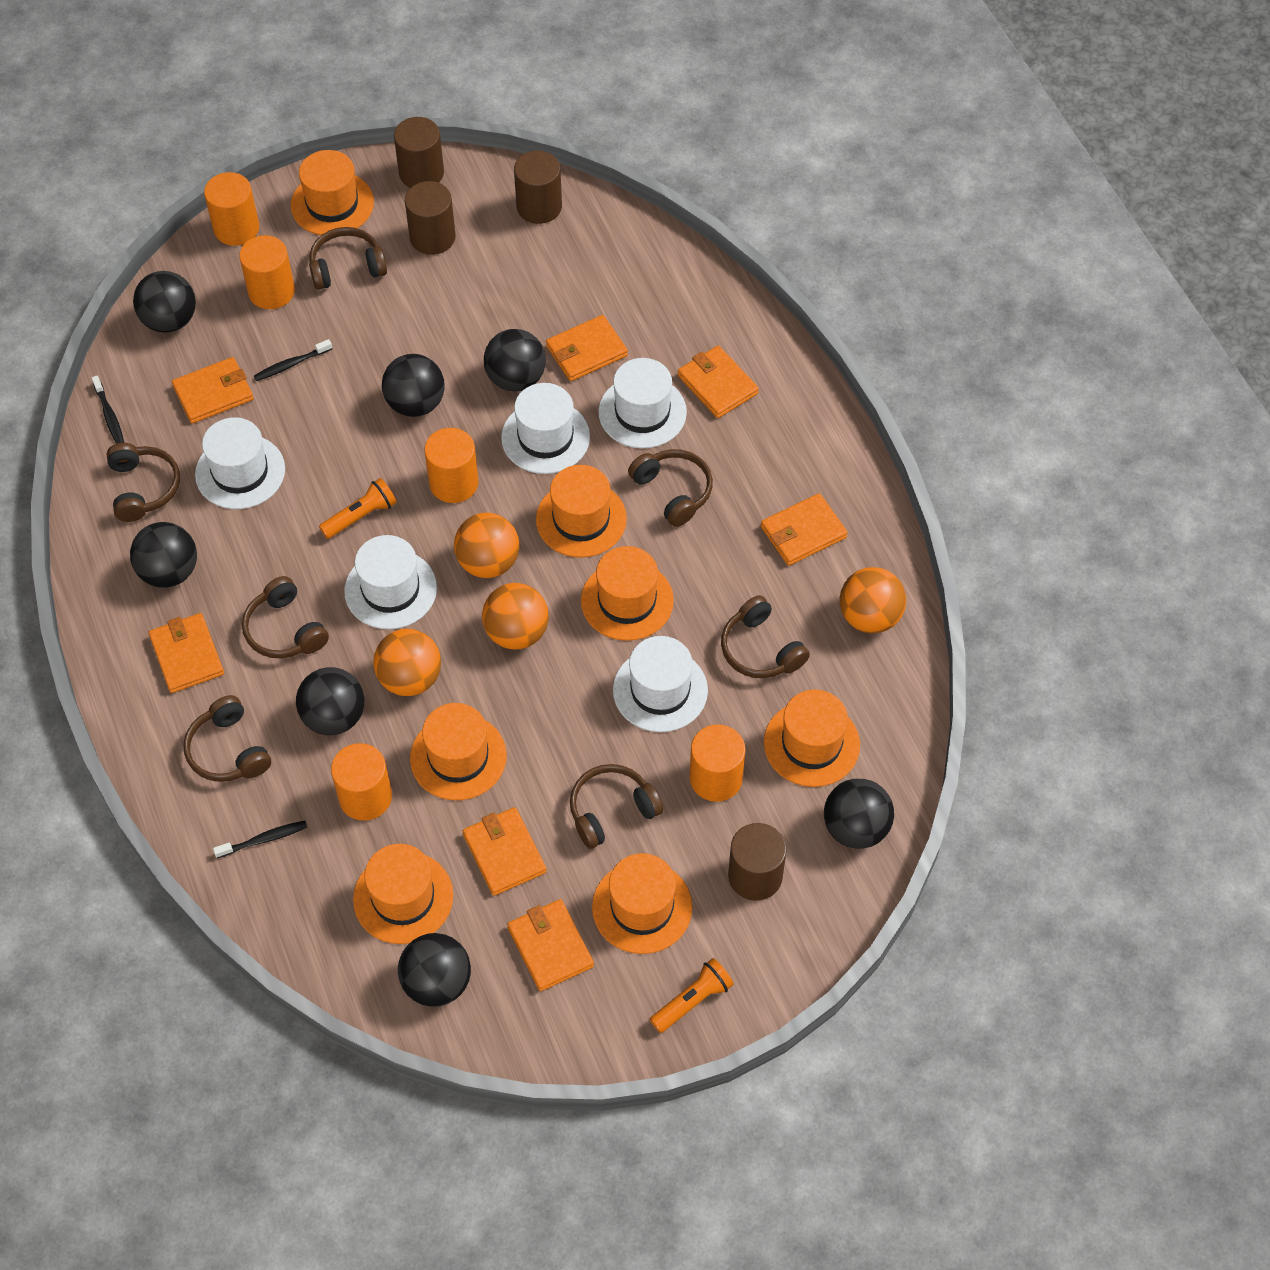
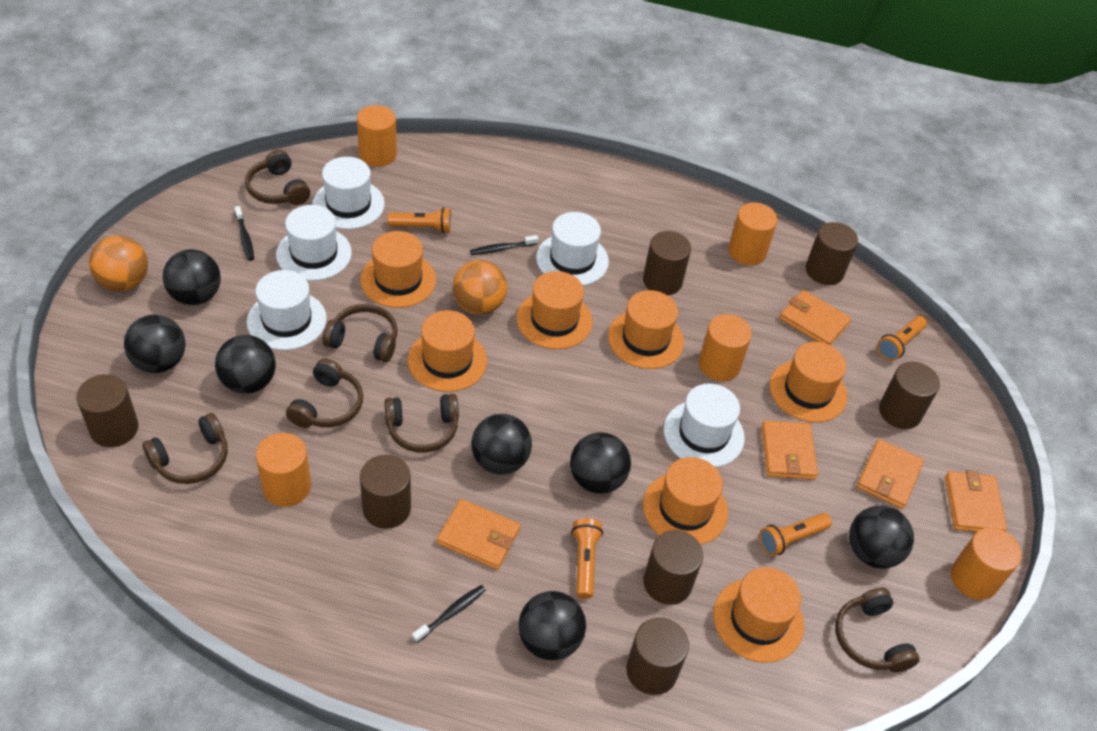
brown cylinder: [394,117,444,188] [405,181,456,255] [514,151,562,224] [728,823,787,901] = 4 -> [76,374,139,447] [360,455,411,529] [626,618,689,695] [643,231,691,295] [643,530,703,605] [806,222,858,285] [879,362,940,429] = 7
brown headphones: [106,443,180,522] [184,695,271,782] [242,576,329,658] [309,227,387,290] [570,764,663,849] [628,449,713,527] [721,595,810,678] = 7 -> [142,413,228,484] [245,150,310,205] [286,358,363,428] [322,304,398,362] [384,394,459,453] [835,588,920,672] = 6
orange ball: [373,629,441,696] [454,513,519,578] [482,583,549,650] [840,567,906,633] = 4 -> [89,236,148,291] [453,260,507,314] = 2
orange flashlight: [319,478,397,539] [650,958,734,1033] = 2 -> [388,207,452,233] [571,518,603,599] [759,513,832,556] [877,316,927,361] = 4
orange wallet: [149,613,224,693] [172,357,254,424] [463,807,547,896] [507,899,594,991] [546,315,628,381] [678,346,759,418] [761,493,848,566] = 7 -> [437,499,520,570] [762,420,818,480] [779,290,851,345] [857,439,924,509] [945,470,1007,532] = 5

